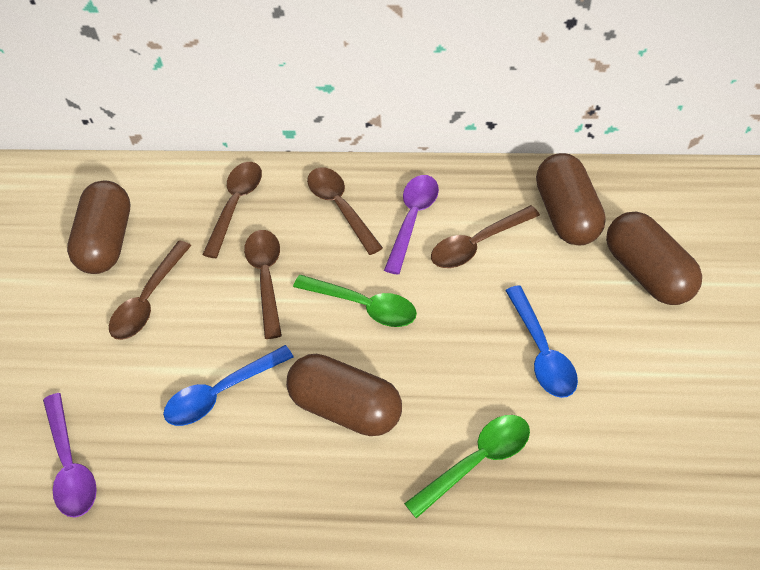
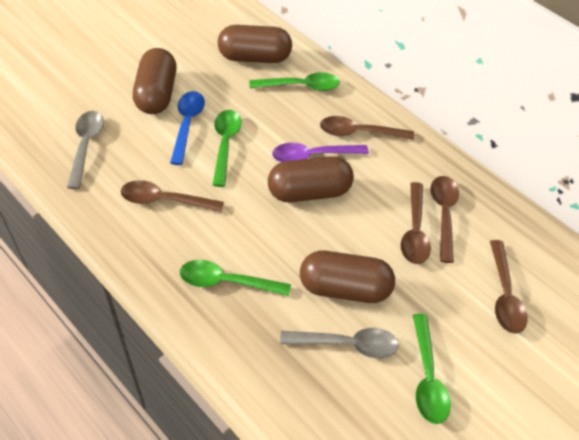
blue spoon: [163,345,293,426] [505,285,578,398] = 2 -> [170,91,205,165] = 1
green spoon: [293,275,417,327] [404,415,530,518] = 2 -> [180,260,291,296] [212,110,241,187] [249,72,340,91] [413,314,451,424] = 4
grey spoon: none = 0 -> [67,111,104,189] [280,328,399,358] = 2
purple spoon: [43,393,97,518] [384,175,439,275] = 2 -> [272,143,369,162] = 1

